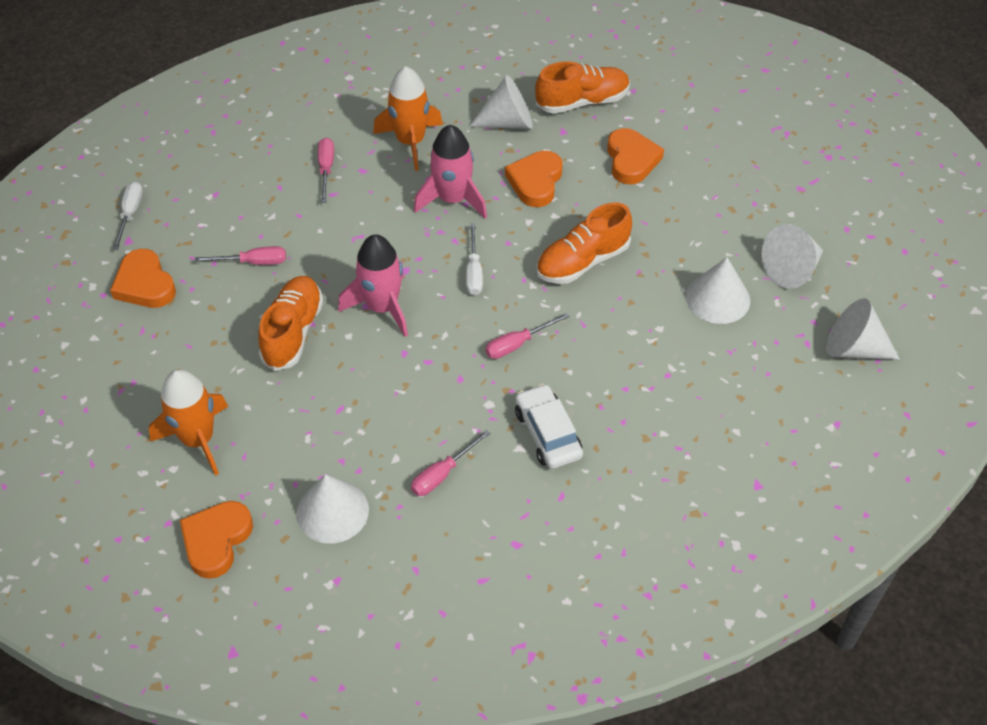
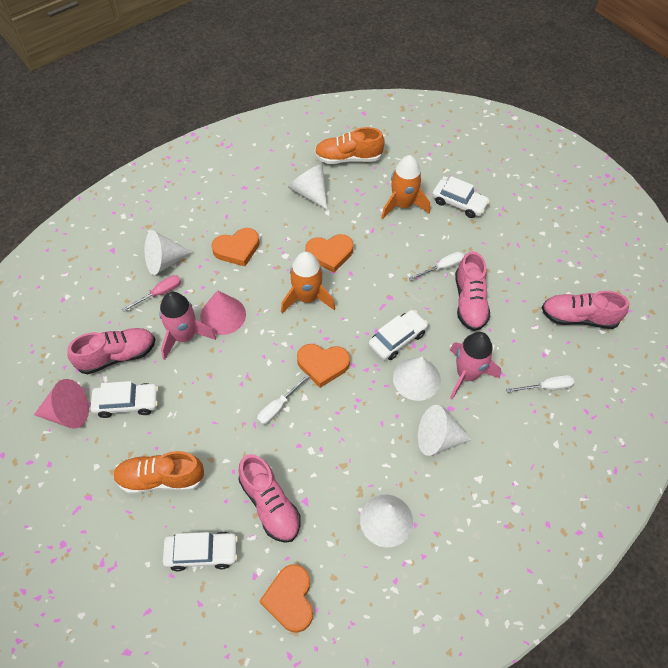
orange shoe: [258,276,323,371] [535,61,630,114] [536,203,632,284] = 3 -> [113,451,205,494] [314,127,385,164] = 2
pink cone: none = 0 -> [34,379,89,428] [200,290,246,335] = 2
pink screwdriver: [195,246,286,265] [318,138,334,203] [411,430,490,496] [485,313,569,359] = 4 -> [122,275,181,312] = 1
pink shoe: none = 0 -> [68,328,155,374] [238,454,301,543] [455,251,490,331] [542,291,629,329] = 4
white car: [515,384,583,469] = 1 -> [90,381,159,418] [163,531,238,571] [368,310,428,360] [432,176,490,218] = 4
white screwdriver: [113,182,143,250] [466,224,483,295] = 2 -> [257,374,310,425] [409,252,464,281] [506,375,574,393] = 3

